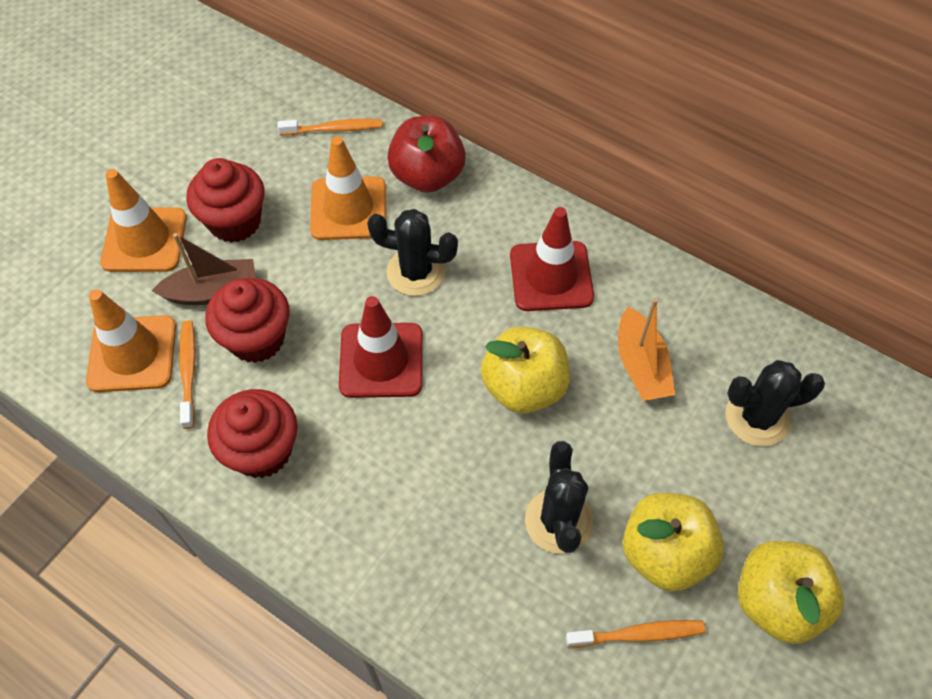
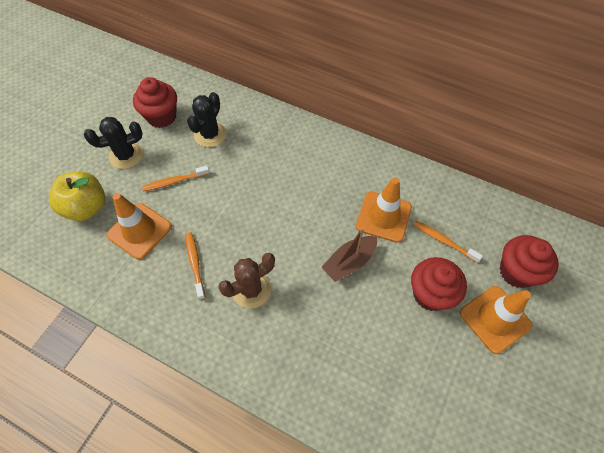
black cactus: [367,209,458,296] [525,441,593,554] [726,360,825,446] = 3 -> [84,117,143,169] [187,92,227,147] = 2
brown cactus: none = 0 -> [218,253,275,309] = 1
orange boat: [618,298,675,401] = 1 -> none = 0
red apple: [387,116,466,193] = 1 -> none = 0
red traffic cone: [339,296,423,398] [510,207,594,311] = 2 -> none = 0
yellow apple: [481,327,570,414] [623,493,724,591] [738,541,844,644] = 3 -> [49,171,105,221] = 1

